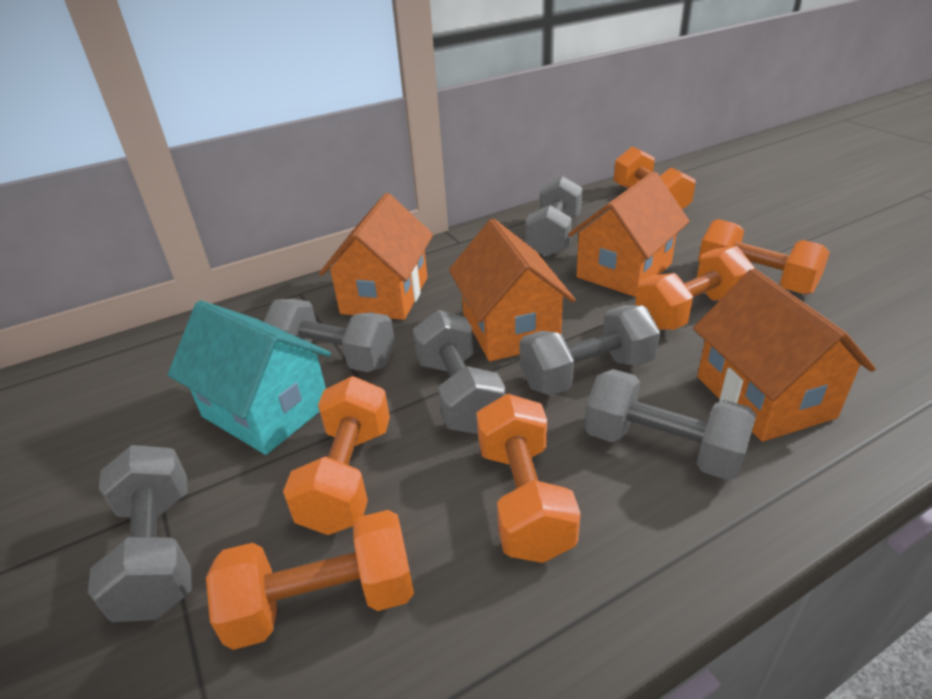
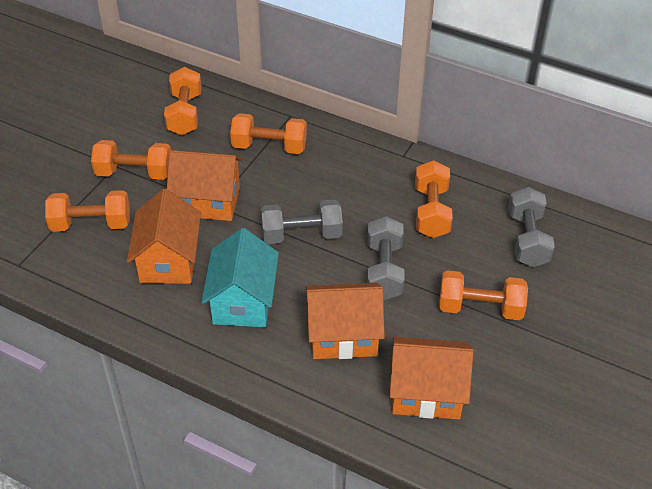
grey dumbbell: [88,445,192,622] [264,299,395,372] [413,310,505,434] [520,305,660,396] [525,176,582,257] [584,369,756,481] = 6 -> [261,199,343,244] [367,216,405,300] [508,187,555,267] = 3

